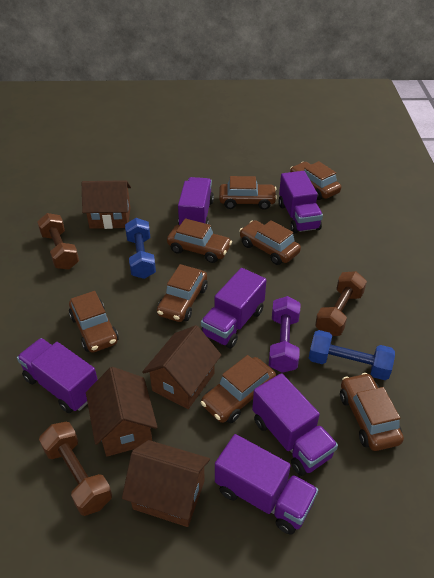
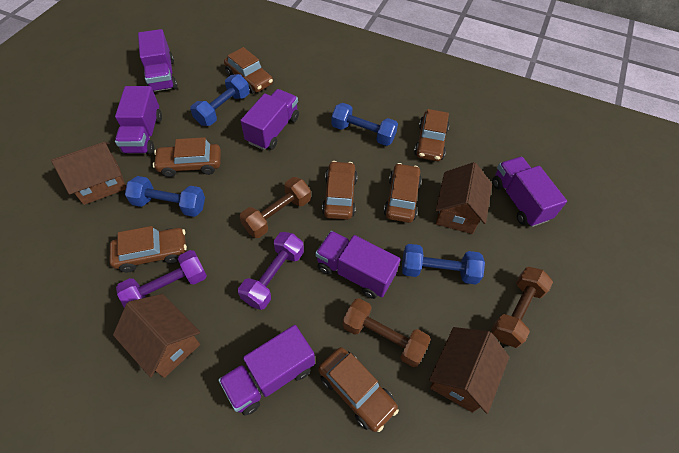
blue dumbbell: [125,218,156,279] [309,330,395,380] = 2 -> [125,176,205,217] [190,74,250,126] [332,103,398,146] [402,244,485,284] = 4
brown car: [69,291,119,353] [157,264,208,322] [167,218,232,263] [201,355,276,423] [219,176,277,210] [239,220,301,265] [290,161,341,200] [340,373,404,451] = 8 -> [110,226,187,272] [153,137,221,177] [224,47,273,94] [318,347,399,432] [322,161,357,220] [384,163,422,223] [414,109,449,161] = 7
purple dumbbell: [269,296,300,373] = 1 -> [116,250,207,308] [238,232,304,310] = 2

